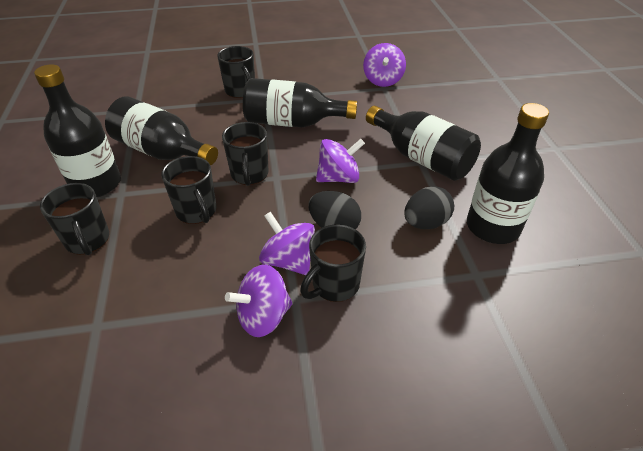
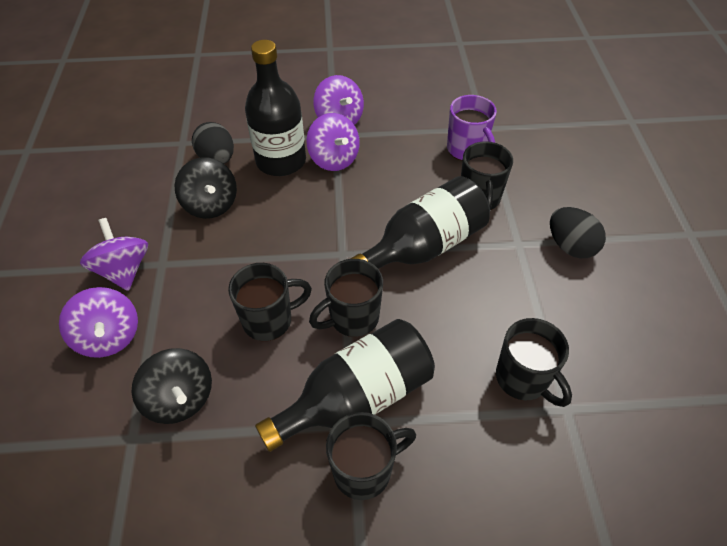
black bottle: [34,64,121,197] [105,96,218,165] [243,78,357,128] [366,106,481,181] [467,103,549,244] = 5 -> [245,40,306,176] [255,319,435,452] [350,176,490,269] = 3
black spinning top: none = 0 -> [132,348,212,424] [175,157,237,219] = 2
purple mug: none = 0 -> [447,95,497,161] = 1

